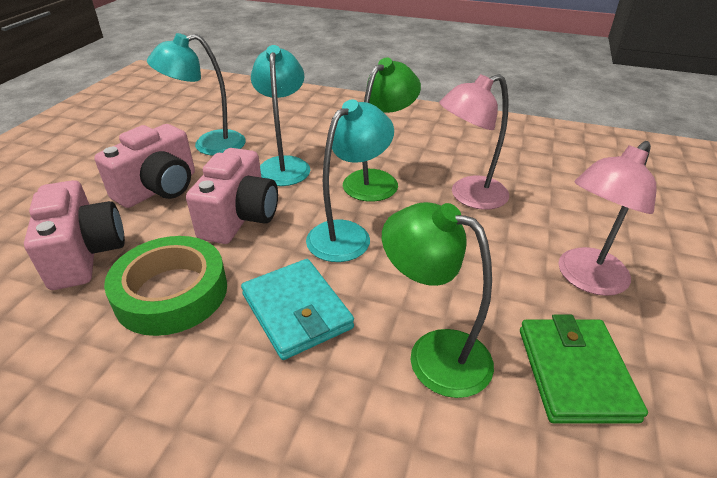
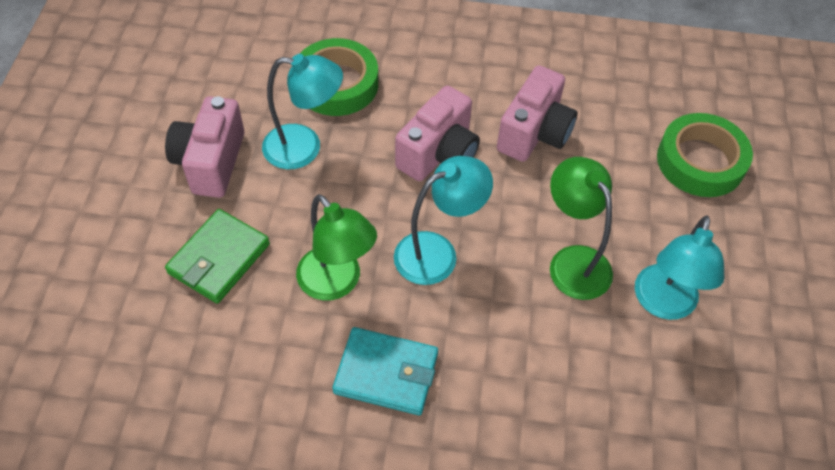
green tape: [104,236,227,336] = 1 -> [300,38,378,116] [657,113,753,197] = 2
pink lamp: [439,74,509,210] [558,141,657,296] = 2 -> none = 0

